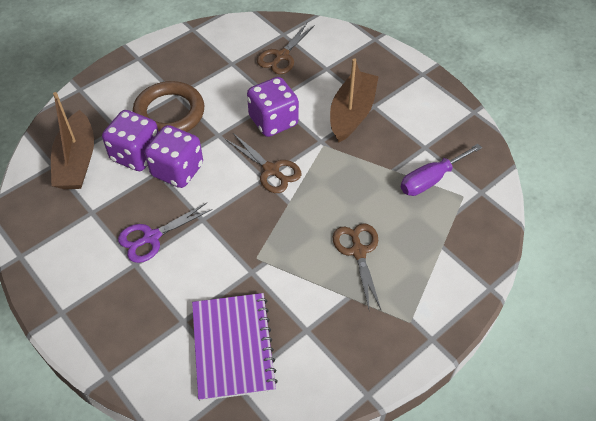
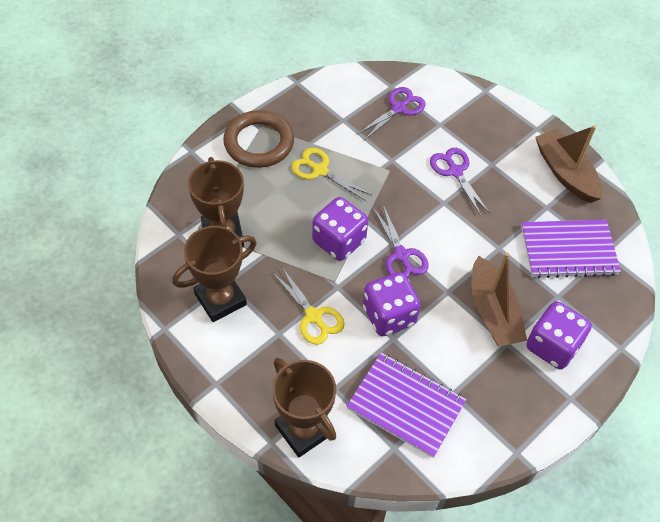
brown scissors: [225,133,301,193] [257,23,315,74] [333,223,381,309] = 3 -> none = 0
brown trophy: none = 0 -> [172,226,257,322] [188,157,244,247] [272,358,336,457] = 3
purple notebook: [192,293,278,401] = 1 -> [346,353,466,458] [521,220,621,278] = 2
purple scissors: [118,203,213,263] = 1 -> [358,87,426,140] [373,205,429,278] [430,148,490,216] = 3
purple screwdriver: [400,144,482,196] = 1 -> none = 0
yellow scissors: none = 0 -> [272,266,345,345] [291,148,372,202] = 2

